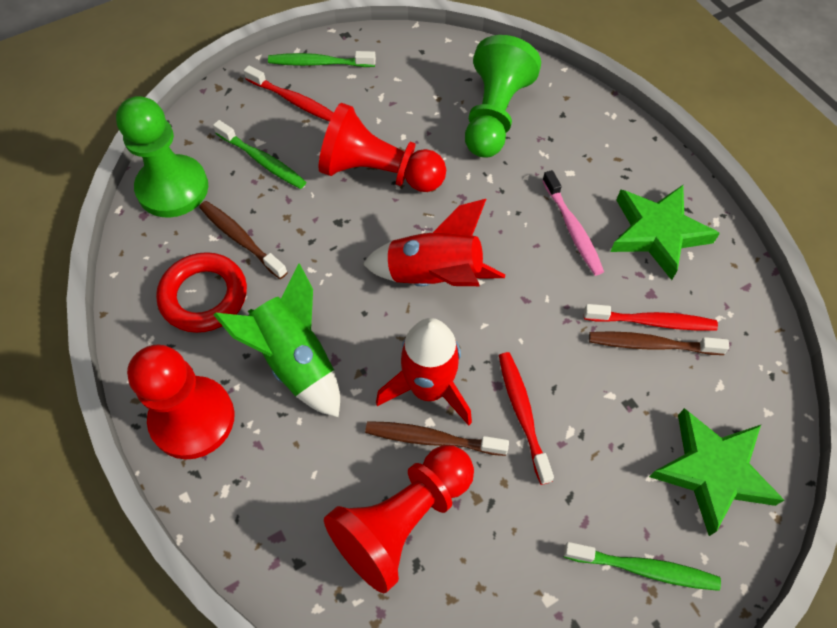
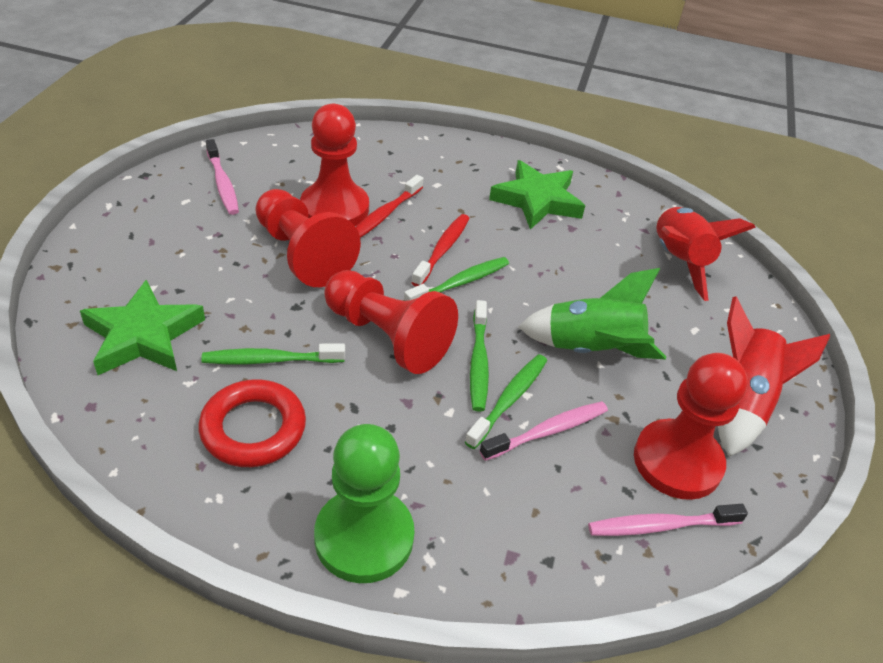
brown toothbrush: [199,201,288,279] [365,421,509,456] [589,331,729,355] = 3 -> none = 0
green pawn: [116,96,208,218] [465,35,541,158] = 2 -> [314,424,414,583] = 1
green toothbrush: [213,120,306,189] [268,51,376,67] [564,542,721,591] = 3 -> [201,343,345,364] [404,257,509,301] [465,354,547,449] [470,300,489,412] = 4
pink toothbrush: [542,170,604,276] = 1 -> [206,139,239,215] [479,401,608,461] [588,504,748,536] = 3
red pawn: [127,345,235,459] [319,103,446,192] [324,445,474,593] = 3 -> [255,189,361,287] [300,103,369,226] [324,270,458,374] [634,353,748,500] = 4
red toothbrush: [244,65,333,122] [499,352,554,485] [584,304,718,331] = 3 -> [356,175,423,238] [411,214,470,286] = 2

